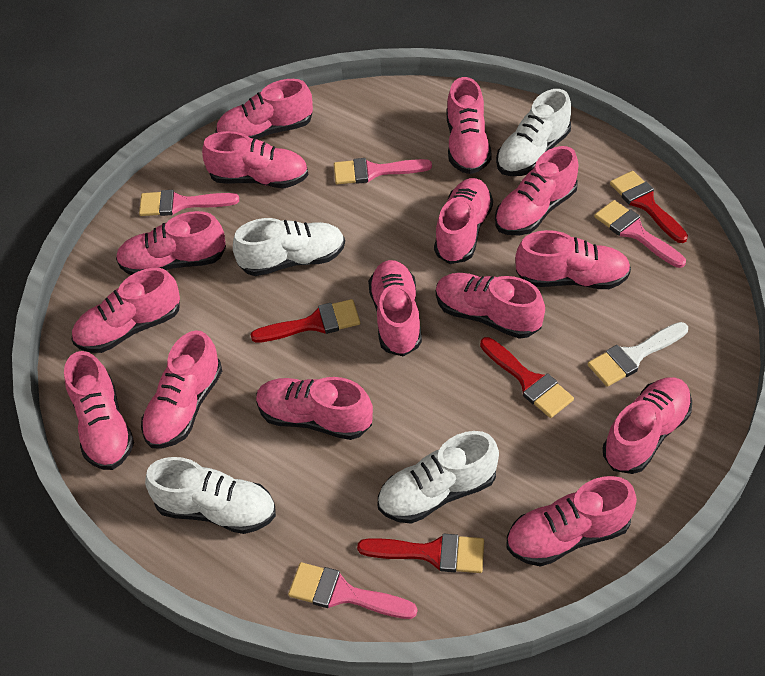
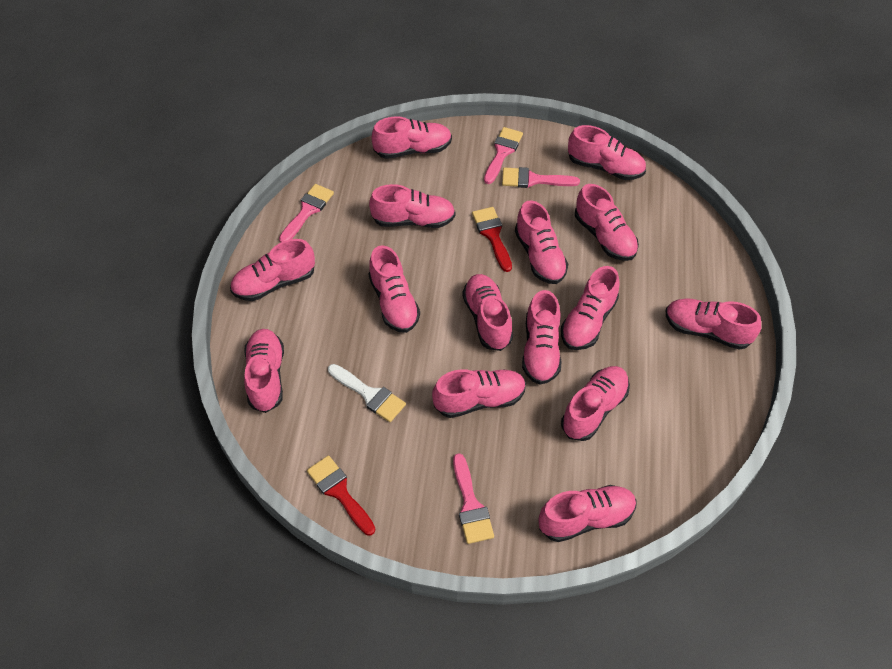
red brush: [251,299,360,343] [357,534,484,573] [480,337,574,418] [610,171,688,243] = 4 -> [307,455,376,536] [472,207,512,272] = 2
white shoe: [145,457,276,534] [233,218,345,276] [378,431,499,524] [496,89,571,176] = 4 -> none = 0

